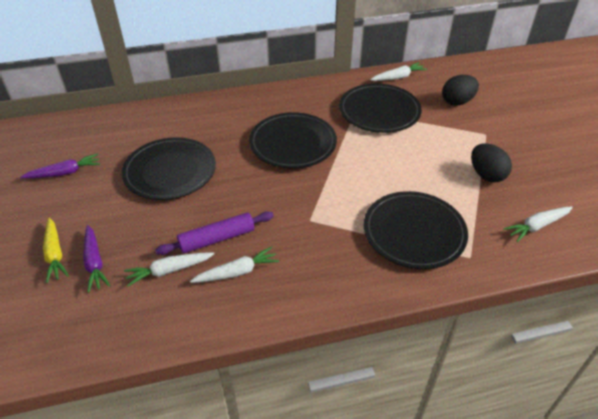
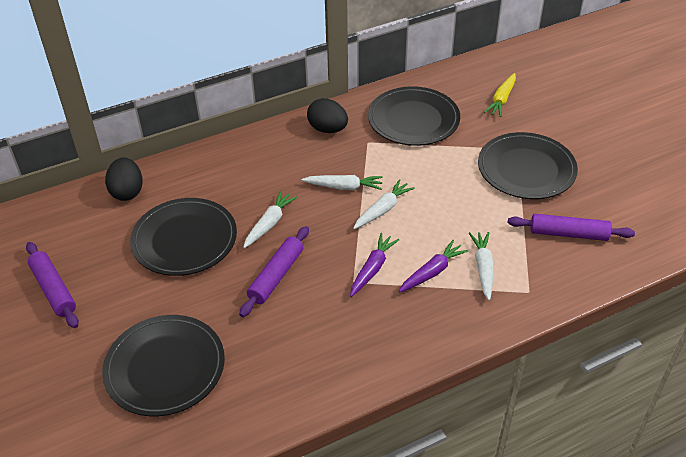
purple rolling pin: [155,211,274,255] = 1 -> [26,242,79,328] [239,226,309,317] [508,214,635,241] = 3

